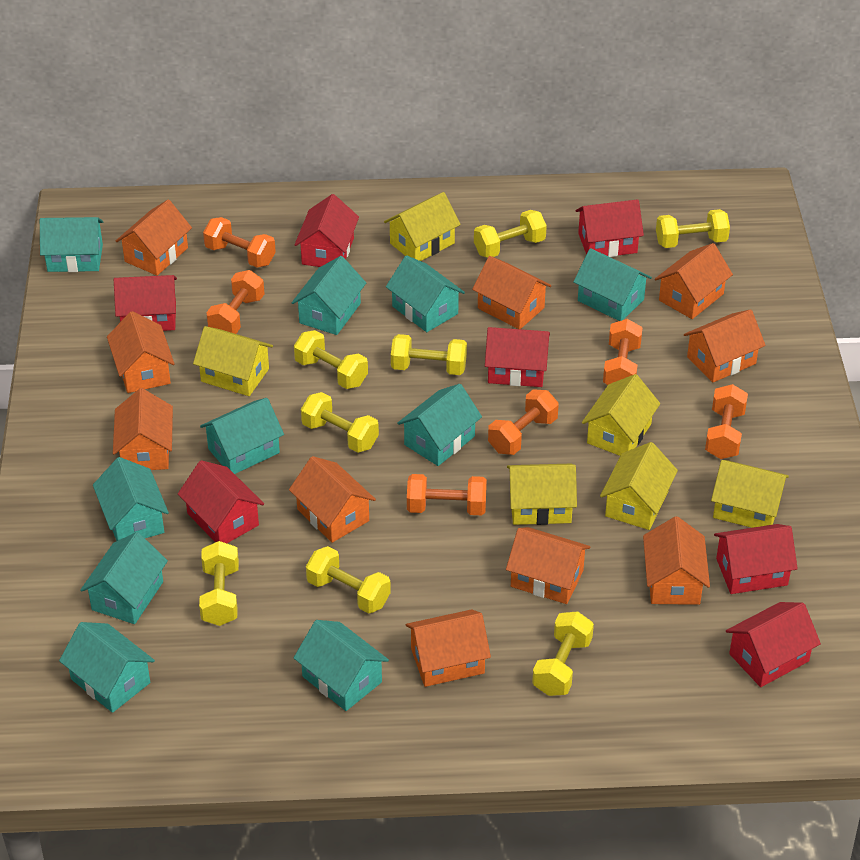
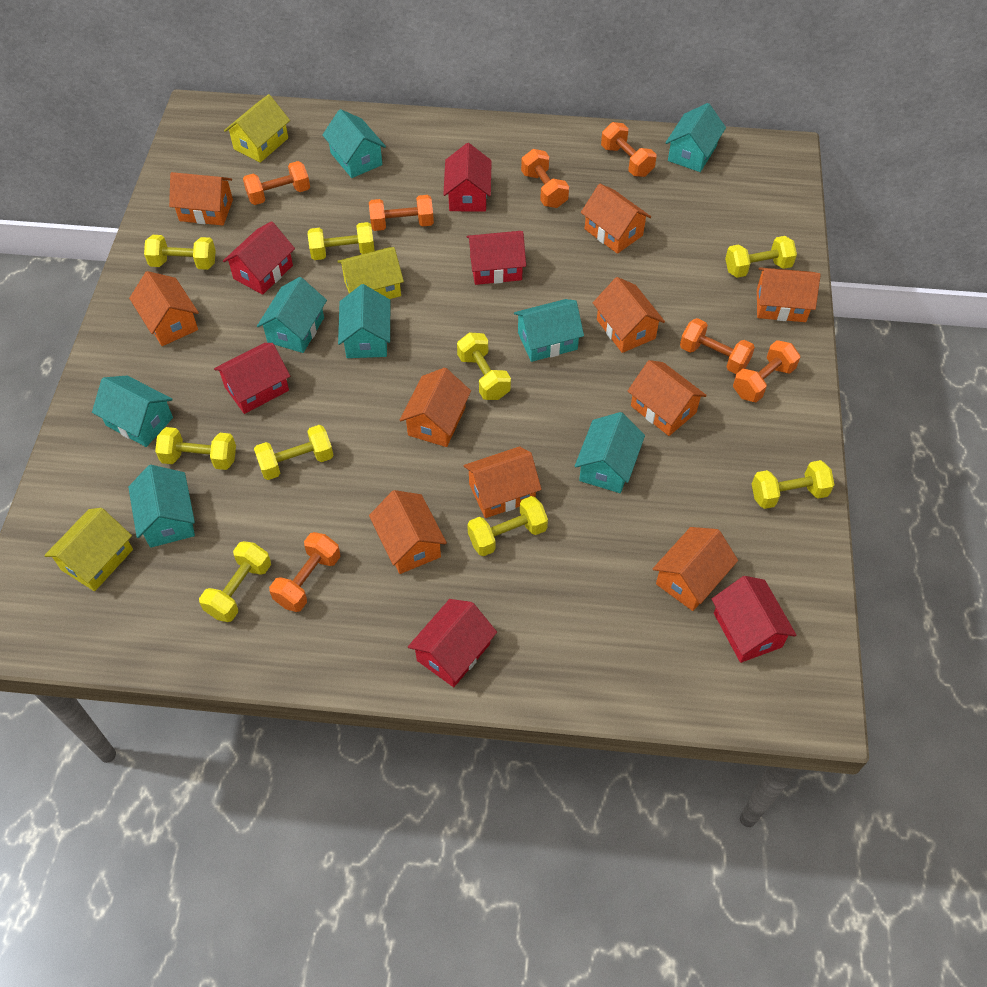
orange dumbbell: [203,217,276,268] [206,270,265,334] [407,474,487,515] [488,389,559,455] [603,319,643,385] [705,384,748,459] = 6 -> [243,161,310,205] [269,532,340,612] [369,195,434,231] [521,149,569,208] [601,122,657,177] [680,318,755,374] [733,340,800,402] = 7
red house: [114,275,177,331] [178,460,264,543] [294,194,359,267] [485,327,550,387] [576,199,644,257] [714,524,798,594] [726,602,821,687] = 7 -> [214,343,290,414] [223,221,295,295] [408,599,497,687] [443,143,492,212] [467,231,526,285] [712,576,797,663] = 6
turquoise house: [40,217,103,272] [59,622,155,713] [80,532,168,624] [93,457,169,541] [200,398,284,474] [292,256,366,335] [294,620,389,711] [386,255,465,332] [397,384,482,466] [573,248,652,321] = 10 -> [92,376,173,447] [128,465,195,548] [257,277,327,353] [322,109,386,178] [338,284,390,358] [514,299,584,362] [575,412,645,493] [665,103,726,172] = 8
yellow dumbbell: [199,541,239,626] [294,330,368,389] [301,392,379,453] [306,546,391,613] [391,334,467,375] [474,210,547,258] [532,611,594,696] [656,209,730,248] = 8 -> [144,235,216,270] [155,427,236,470] [199,541,271,622] [254,425,333,480] [308,222,375,260] [457,333,511,400] [467,496,548,556] [725,236,797,278] [752,460,834,509] = 9
yellow house: [193,326,273,396] [384,192,461,261] [507,464,577,525] [582,374,660,456] [600,442,678,530] [711,460,789,528] = 6 -> [44,508,133,591] [224,94,290,163] [337,247,404,299] = 3

